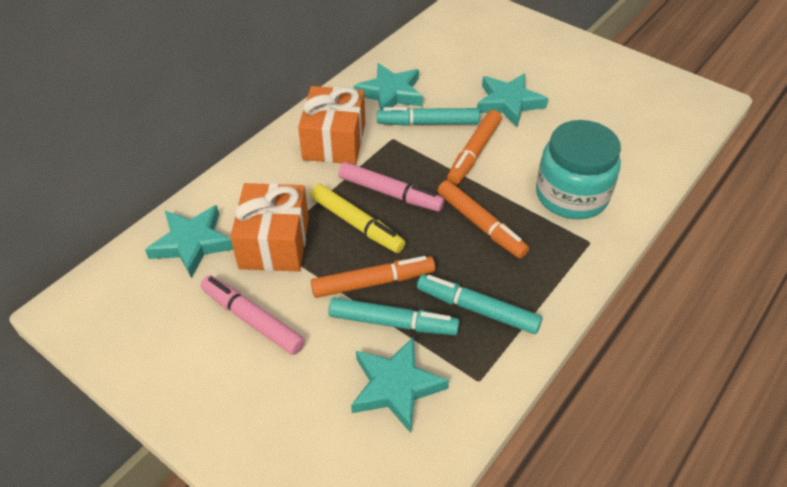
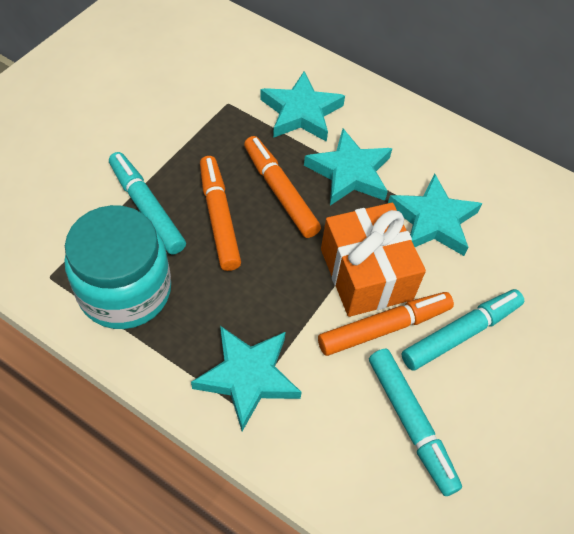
orange gift: [230,183,309,271] [298,86,365,165] = 2 -> [321,203,426,317] = 1
pink marker: [201,275,305,355] [338,162,445,212] = 2 -> none = 0
yellow marker: [310,184,405,253] = 1 -> none = 0

